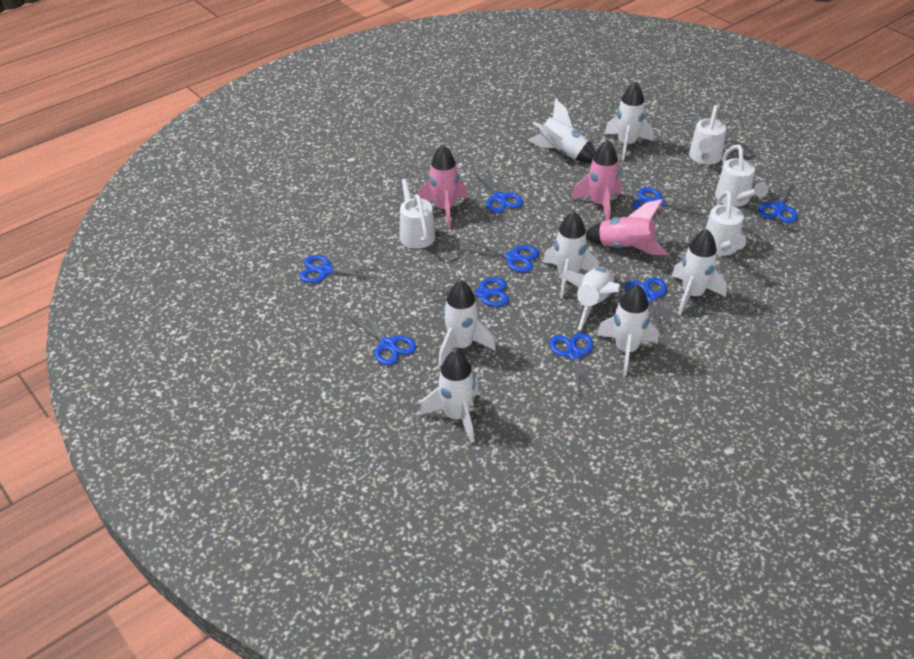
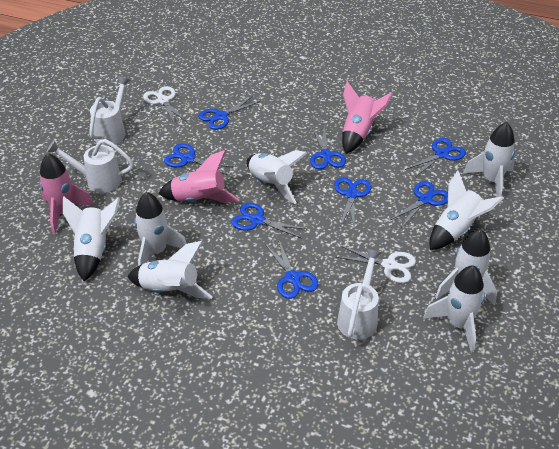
blue scissors: [299,255,379,283] [349,310,416,366] [429,278,509,307] [461,240,539,272] [474,168,523,213] [549,333,596,395] [625,277,678,334] [633,188,708,217] [758,179,797,223] = 9 -> [164,144,232,175] [198,96,260,130] [232,203,306,239] [264,239,318,299] [310,125,346,169] [334,177,371,230] [389,181,448,228] [405,138,466,177] = 8
white scissors: none = 0 -> [143,86,187,124] [337,245,416,283] = 2
white watering can: [395,170,435,249] [689,105,726,165] [705,190,746,256] [715,144,768,207] = 4 -> [47,139,134,193] [89,76,131,146] [337,249,382,339] = 3

